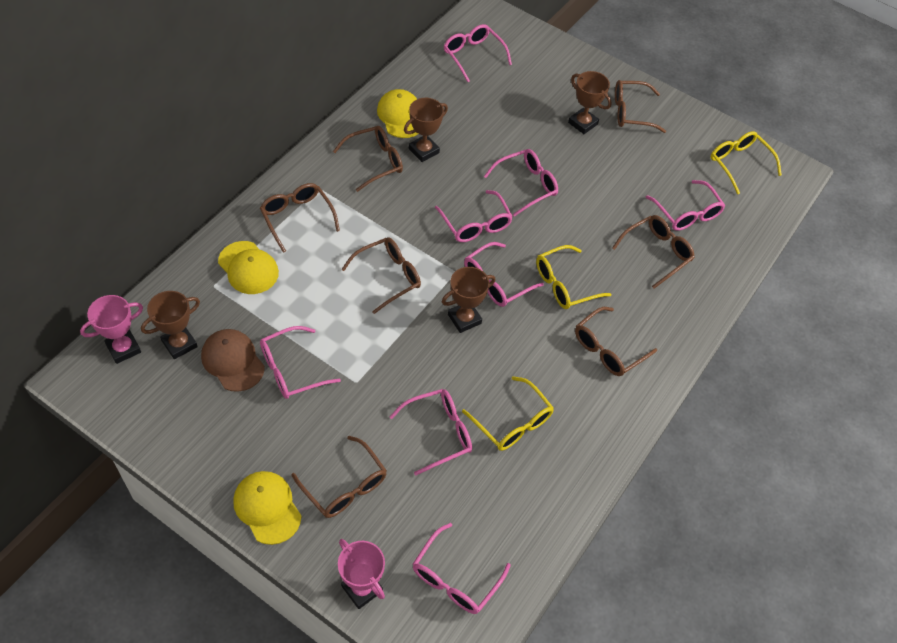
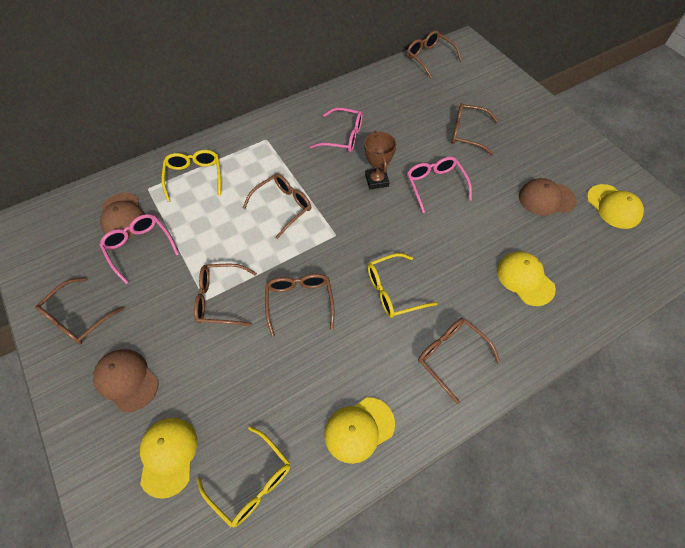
brown cap: [201,329,265,392] = 1 -> [93,349,158,412] [100,193,145,238] [519,178,577,216] = 3
brown trophy: [141,291,200,359] [404,98,448,162] [442,267,495,333] [568,71,612,134] = 4 -> [364,131,397,189] = 1
pink glasses: [260,326,341,399] [389,389,472,476] [413,523,511,614] [435,190,513,242] [444,24,512,82] [464,242,544,307] [484,149,558,217] [645,180,725,231] = 8 -> [100,214,179,284] [310,107,363,152] [407,157,472,213] = 3
pink trophy: [80,295,143,364] [338,539,385,609] = 2 -> none = 0
yellow cap: [218,241,279,294] [233,471,301,545] [377,89,418,138] = 3 -> [140,418,197,499] [324,397,395,464] [497,251,556,306] [587,184,644,229] = 4

